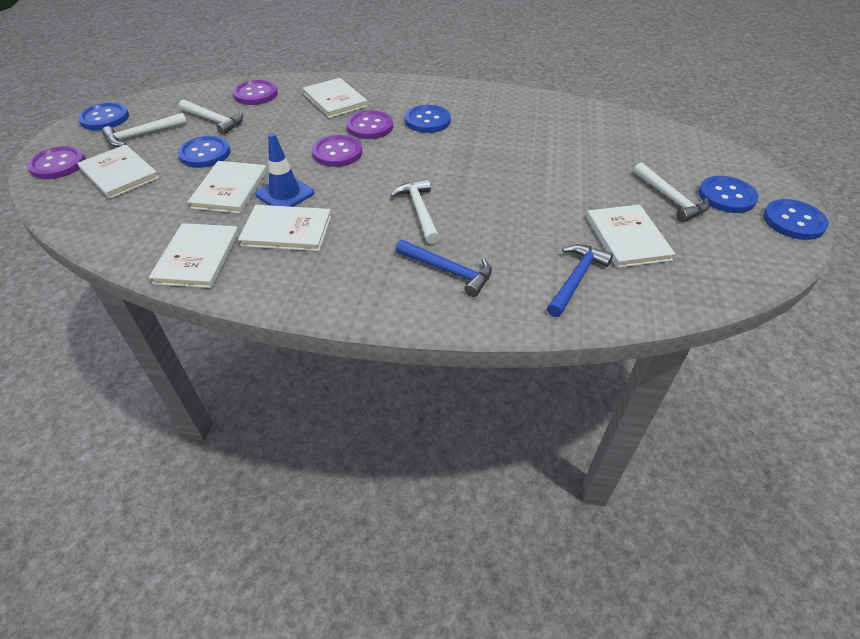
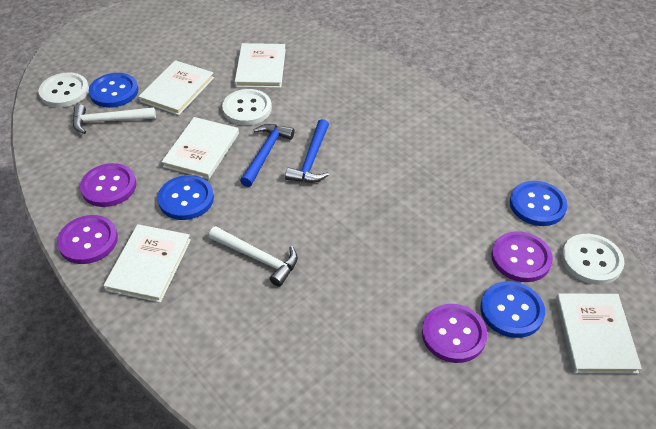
blue button: [78,103,129,130] [178,136,231,168] [405,105,451,133] [698,176,759,213] [763,199,829,240] = 5 -> [89,73,138,108] [158,175,214,220] [480,281,545,338] [510,181,568,226] = 4
blue traffic cone: [255,133,315,207] = 1 -> none = 0
white book: [77,145,159,199] [149,223,239,288] [188,161,267,214] [238,205,331,251] [303,78,368,118] [587,204,675,268] = 6 -> [103,224,191,303] [138,60,214,115] [162,117,239,180] [234,43,286,88] [556,293,642,374] = 5
white button: none = 0 -> [39,72,89,107] [222,89,272,125] [562,234,624,285] = 3
white hammer: [102,113,187,147] [179,99,243,135] [391,179,440,244] [634,162,710,222] = 4 -> [73,104,156,134] [209,226,298,287] = 2

